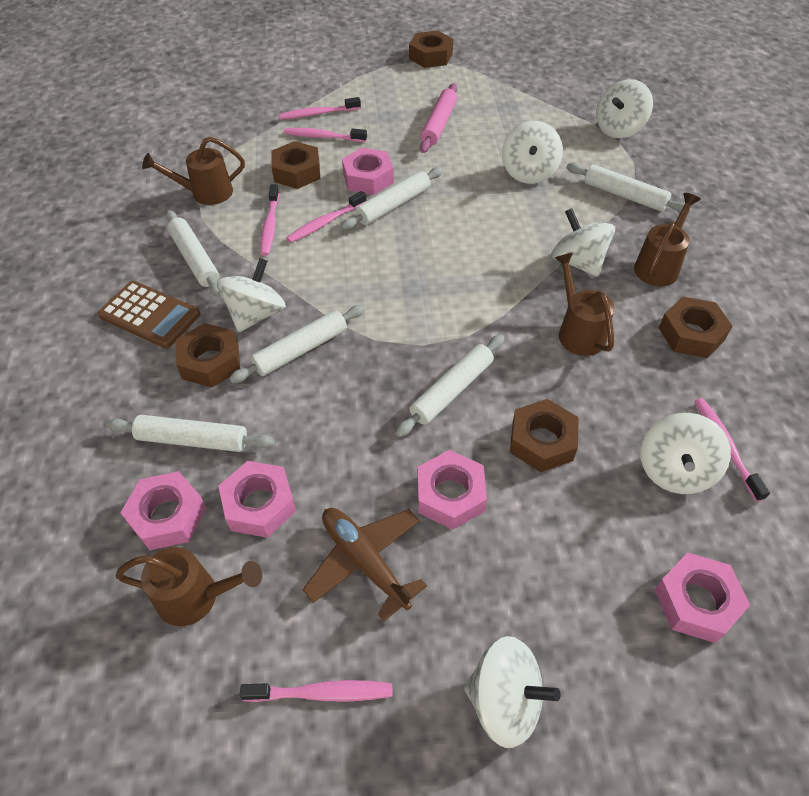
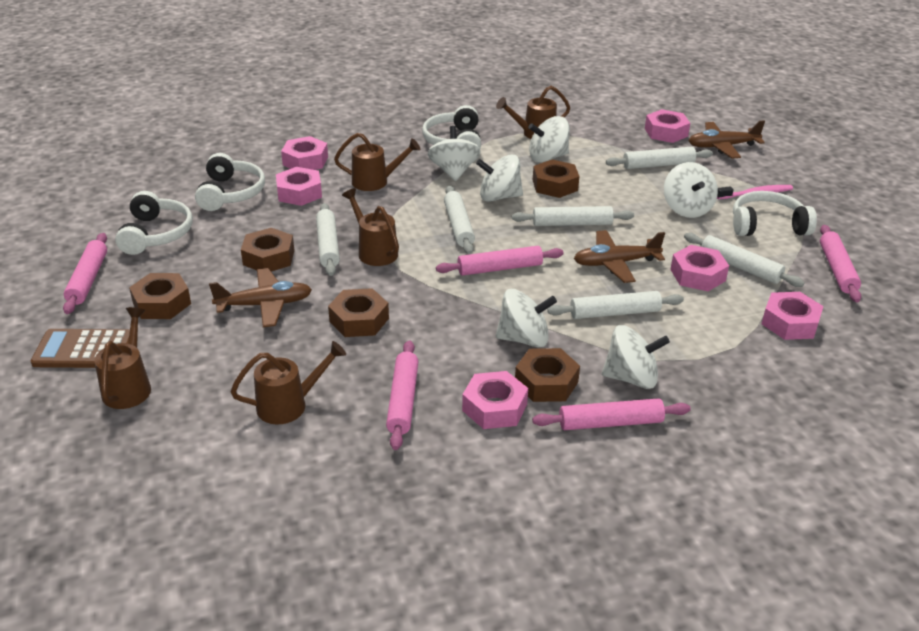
brown plane: [303,508,427,621] = 1 -> [209,268,312,327] [574,230,665,283] [688,120,765,158] = 3
brown watering can: [116,547,262,626] [142,137,245,205] [555,252,614,356] [634,193,701,286] = 4 -> [94,307,151,409] [230,341,346,424] [334,133,420,191] [342,188,399,266] [496,86,570,139] = 5
pink nut: [120,471,206,550] [218,461,296,538] [342,148,394,195] [417,450,487,530] [655,553,750,643] = 5 -> [276,167,322,206] [281,136,328,170] [462,371,528,429] [645,109,690,143] [670,245,729,291] [762,292,823,340] = 6
pink rolling pin: [420,83,458,153] = 1 -> [63,233,107,314] [386,340,419,450] [436,246,564,276] [532,398,691,430] [820,225,861,302] = 5
pink toothbrush: [240,680,392,702] [260,184,279,256] [279,97,361,120] [284,128,367,142] [287,191,366,243] [694,398,770,502] = 6 -> [717,185,793,199] = 1
white headphones: none = 0 -> [115,191,193,255] [195,153,265,211] [422,105,481,148] [733,191,817,236] = 4

